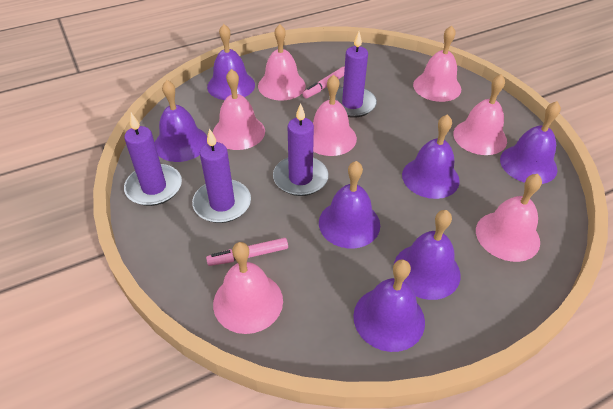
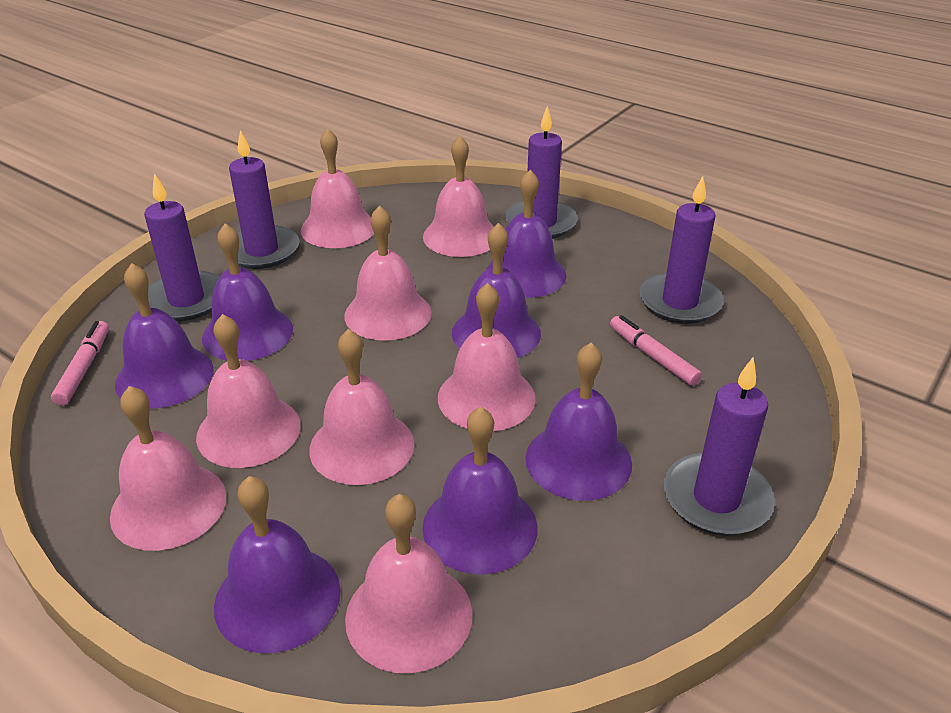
pink bell: [213,69,265,150] [213,242,283,334] [258,24,306,101] [313,75,357,156] [413,25,461,102] [453,74,507,155] [476,174,542,262] = 7 -> [110,386,226,551] [196,314,301,468] [301,128,374,248] [309,329,414,485] [344,205,431,341] [345,494,472,673] [423,136,494,257] [438,283,535,431] = 8
purple candle: [124,113,182,206] [192,128,251,223] [273,103,329,196] [329,31,377,118] = 4 -> [144,173,220,321] [222,130,300,269] [505,106,578,239] [639,176,724,324] [664,358,775,535] = 5

